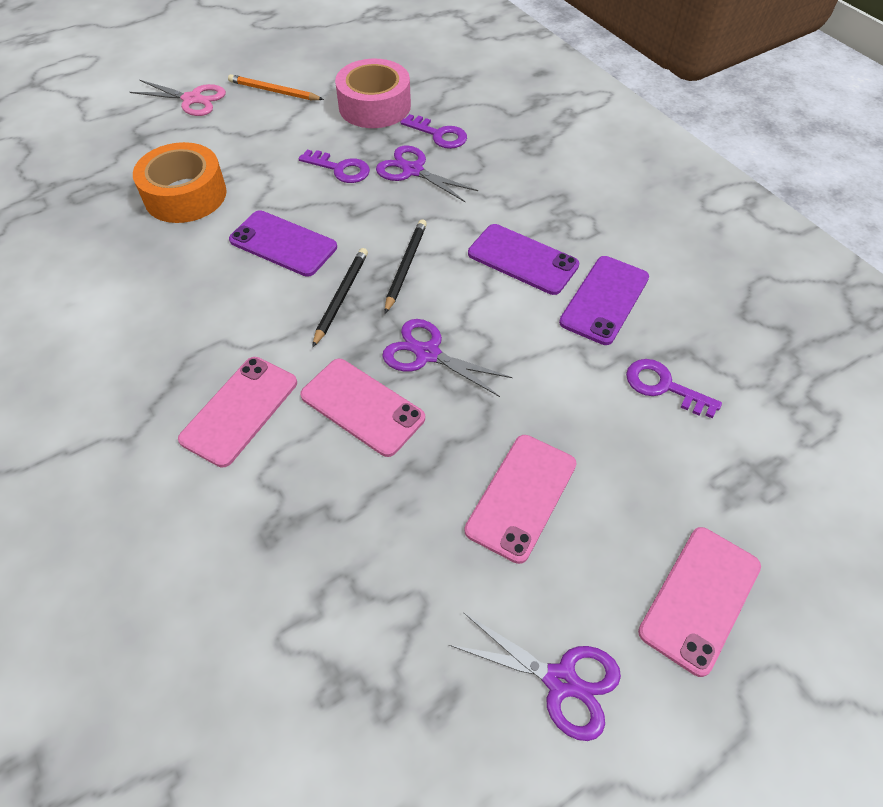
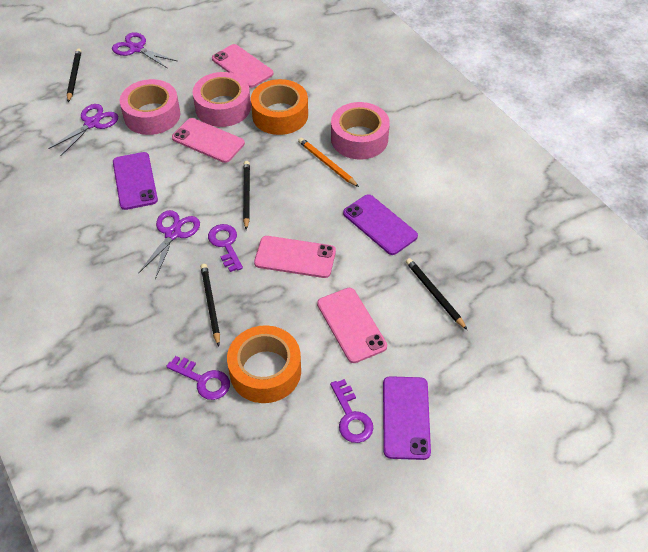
black pencil: [312,248,368,348] [385,219,427,313] = 2 -> [67,48,81,102] [201,264,220,346] [243,161,250,230] [406,258,467,330] = 4
orange tape: [133,142,227,223] = 1 -> [227,325,301,403] [251,79,308,135] = 2
pink scissors: [130,80,226,116] = 1 -> none = 0
pink tape: [335,59,411,128] = 1 -> [120,79,180,135] [193,72,251,127] [331,102,390,160] = 3

